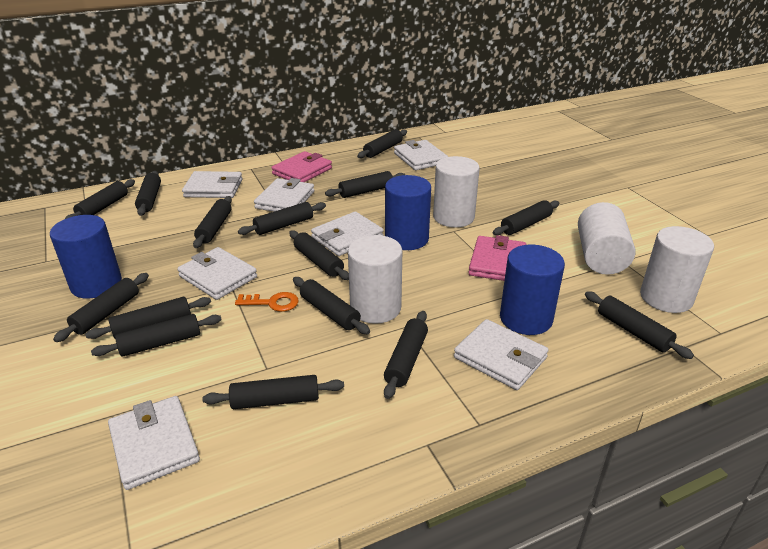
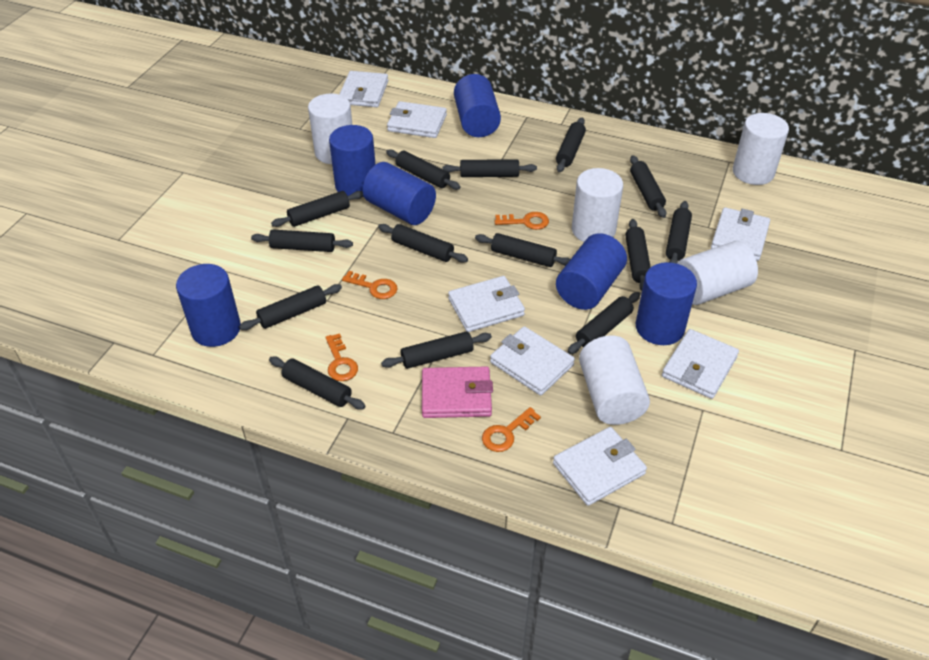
black rolling pin: [53,273,149,342] [65,179,135,219] [85,297,211,339] [91,314,222,357] [135,171,161,216] [193,196,232,248] [202,375,344,409] [238,202,326,235] [289,230,349,280] [293,277,370,334] [325,171,405,198] [357,129,407,158] [384,311,428,399] [493,200,559,235] [585,291,694,359] = 15 -> [239,284,342,330] [251,229,353,252] [269,356,366,410] [271,191,363,227] [378,224,468,263] [381,331,492,369] [386,149,461,190] [442,159,537,177] [475,233,570,267] [556,118,586,172] [568,292,640,354] [625,219,651,291] [630,155,666,218] [666,201,692,264] = 14
blue cylinder: [50,215,122,299] [385,175,431,250] [500,245,565,335] = 3 -> [176,264,241,347] [329,125,376,197] [363,162,436,225] [454,74,501,137] [556,233,627,310] [636,262,697,345] = 6
orange key: [235,292,299,312] = 1 -> [325,333,358,381] [342,271,398,299] [482,407,541,452] [495,212,549,230] = 4
pink wallet: [271,151,332,182] [468,235,526,281] = 2 -> [422,366,493,418] = 1
white cylinder: [348,235,402,324] [433,156,480,227] [578,202,636,275] [640,226,714,313] = 4 -> [308,94,353,164] [572,168,623,242] [579,335,650,425] [677,241,758,305] [733,113,789,185] = 5

